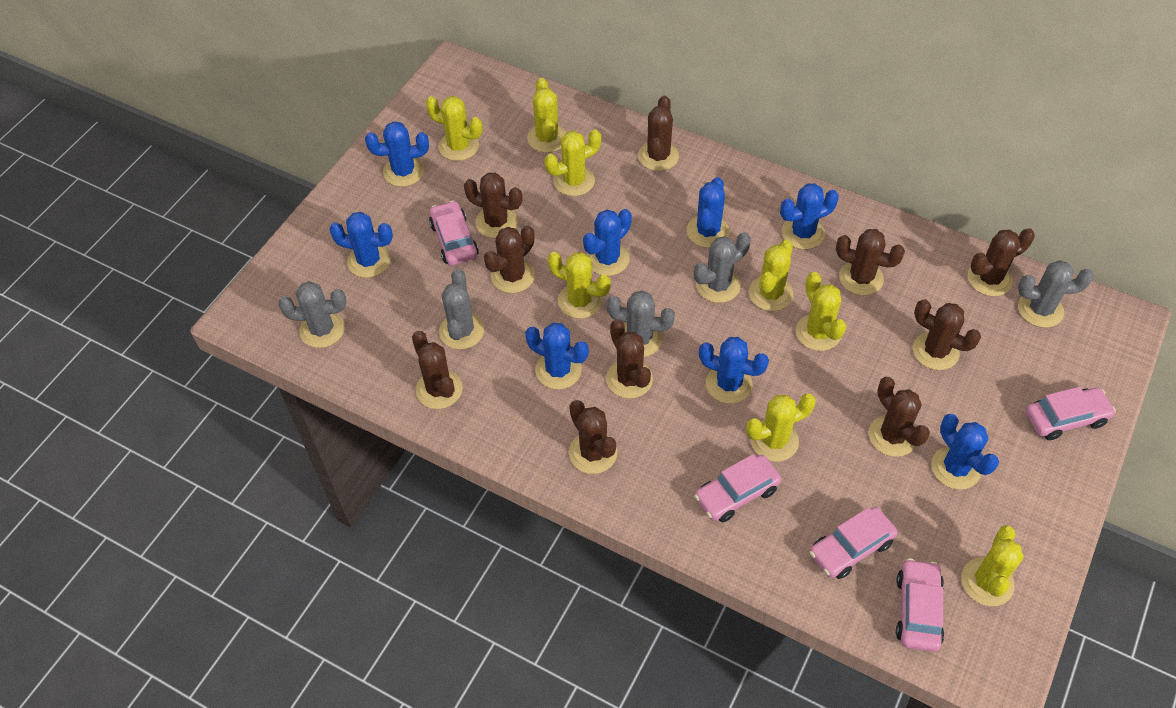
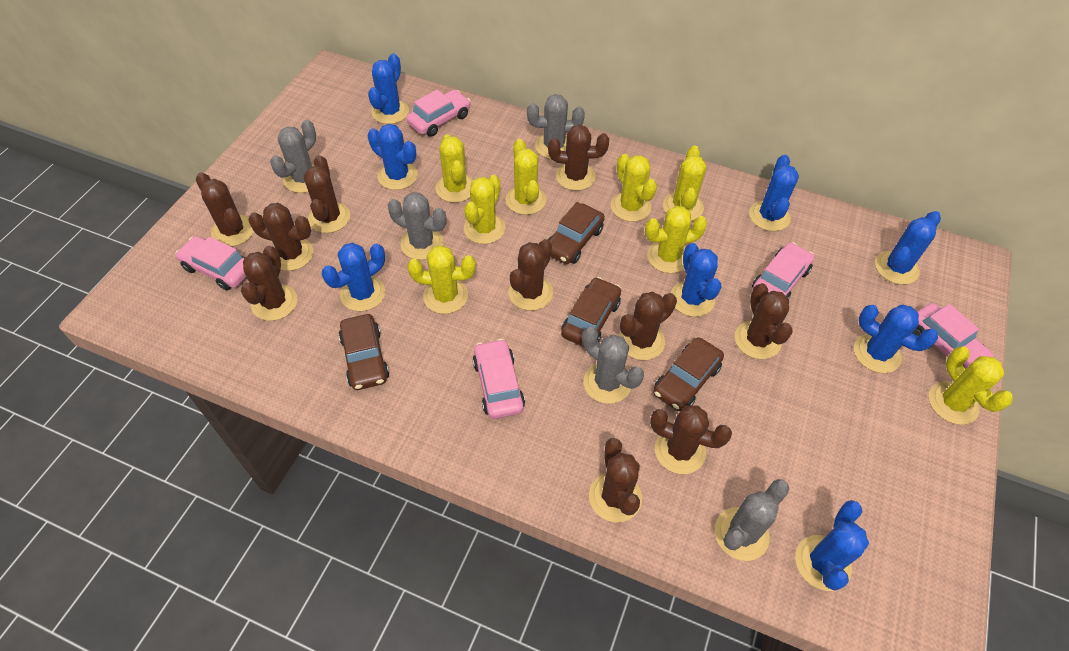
brown car: none = 0 -> [339,314,389,390] [548,202,605,264] [561,277,621,347] [653,337,724,411] = 4

